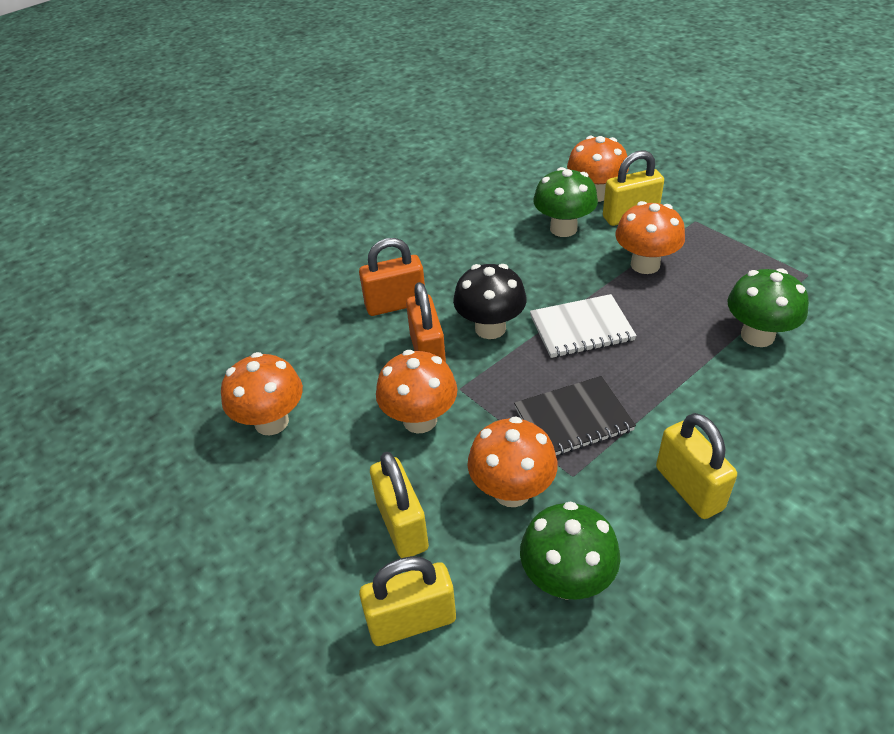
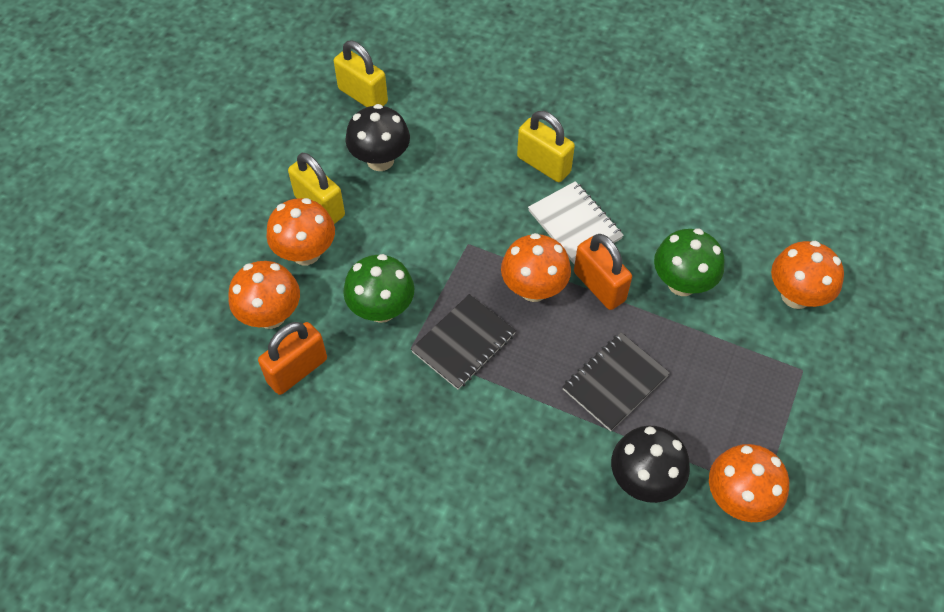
black mushroom: [453,264,527,339] = 1 -> [345,104,410,171] [611,425,690,503] = 2
black notebook: [514,376,636,455] = 1 -> [411,294,516,390] [562,332,670,431] = 2
green mushroom: [520,501,620,600] [533,167,598,237] [728,268,809,347] = 3 -> [343,254,414,323] [654,229,724,296] = 2
yellow padlock: [359,556,456,646] [370,452,429,558] [603,151,664,226] [656,413,737,519] = 4 -> [288,153,345,224] [334,41,388,107] [517,111,575,182] = 3

